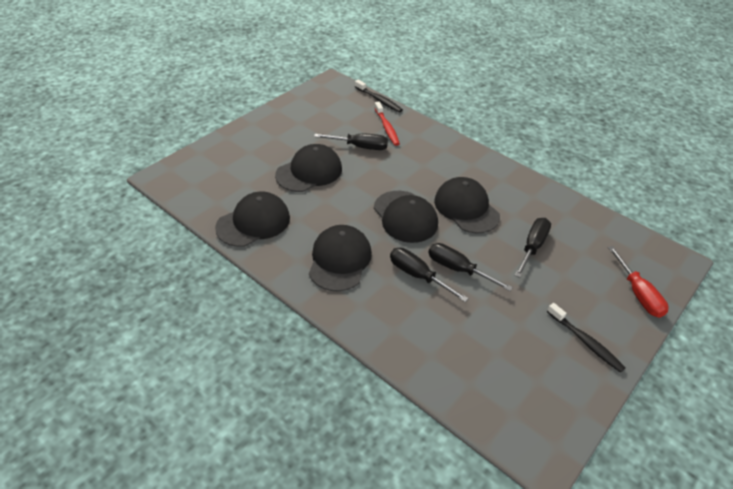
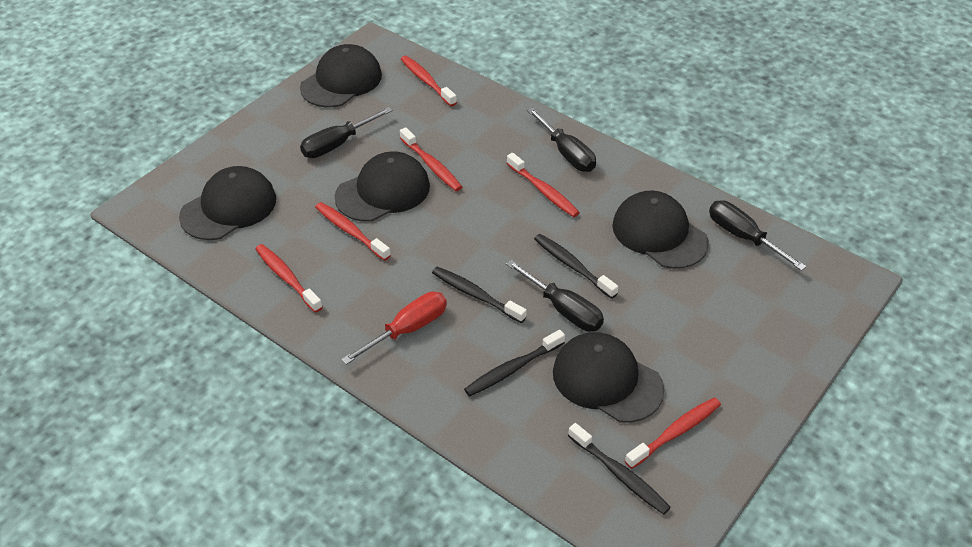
black toothbrush: [355,79,403,113] [547,303,626,373] = 2 -> [432,267,527,323] [464,330,565,397] [534,234,618,299] [568,423,671,515] = 4
red toothbrush: [375,102,400,146] = 1 -> [255,244,323,313] [315,202,391,261] [400,127,462,191] [401,56,457,107] [507,153,580,217] [625,397,721,469] = 6

